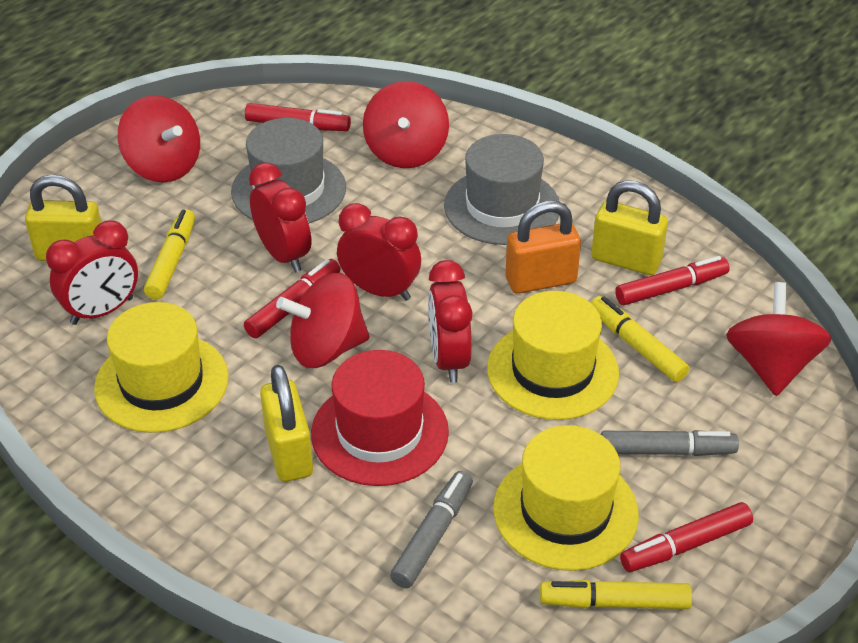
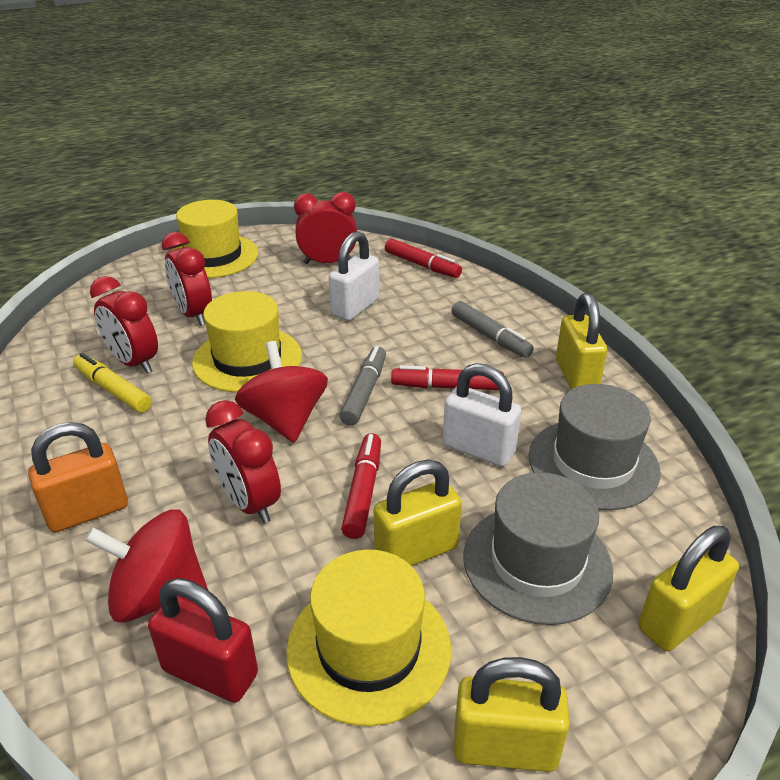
red hat: [311,350,449,486] = 1 -> none = 0
red marker: [244,259,340,338] [245,103,351,131] [615,256,730,305] [620,502,753,572] = 4 -> [341,433,381,539] [385,238,462,278] [391,365,504,390] = 3
red padlock: none = 0 -> [148,578,258,703] = 1
red spinning top: [118,95,200,183] [276,273,369,368] [363,81,449,168] [726,282,832,396] = 4 -> [85,509,208,623] [235,341,328,443] = 2
white padlock: none = 0 -> [329,231,379,321] [443,363,521,467] = 2
yellow marker: [144,209,195,299] [540,580,692,609] [591,296,689,382] = 3 -> [73,353,152,413] = 1
yellow padlock: [25,175,101,261] [260,365,313,482] [591,180,668,275] = 3 -> [374,460,462,566] [454,657,570,772] [556,293,607,390] [639,526,739,651] = 4

